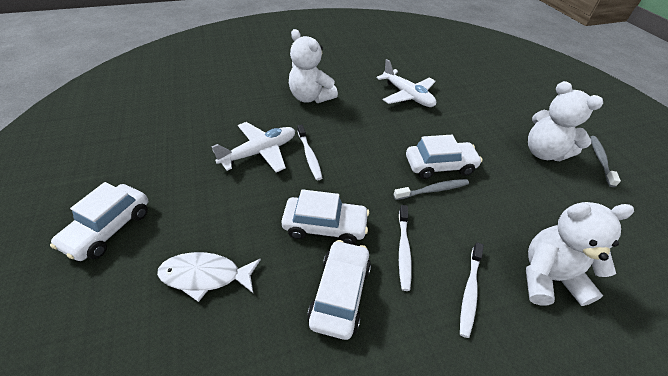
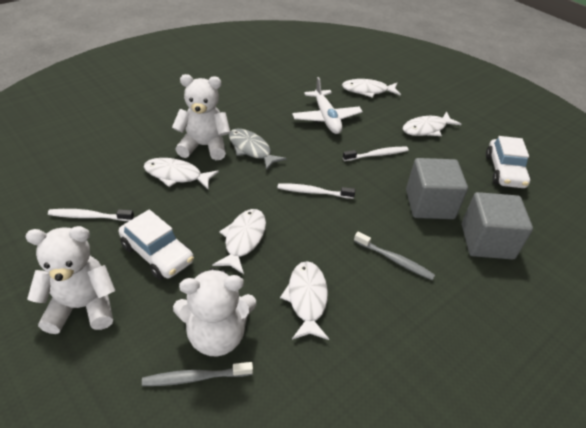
grey cube: none = 0 -> [406,158,468,219] [462,192,533,260] = 2
grey fish: none = 0 -> [229,129,287,171] = 1
white car: [50,182,148,261] [281,189,369,245] [307,240,371,340] [406,135,482,179] = 4 -> [119,209,194,280] [486,136,530,188] = 2
white fish: [157,252,261,302] = 1 -> [144,158,219,190] [212,209,266,274] [280,261,329,340] [342,79,401,98] [403,112,461,136] = 5
white plane: [211,122,295,173] [377,59,436,107] = 2 -> [292,77,363,134] = 1

